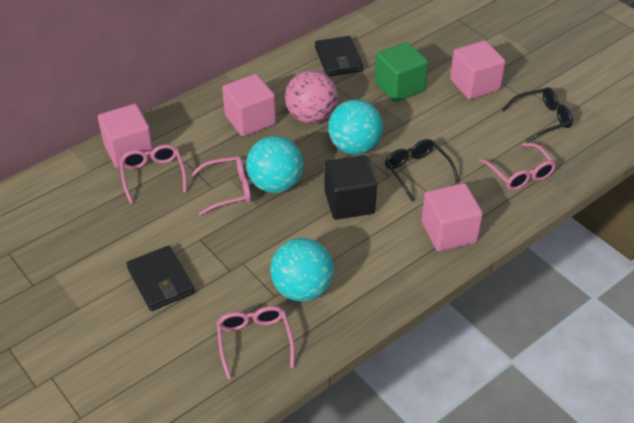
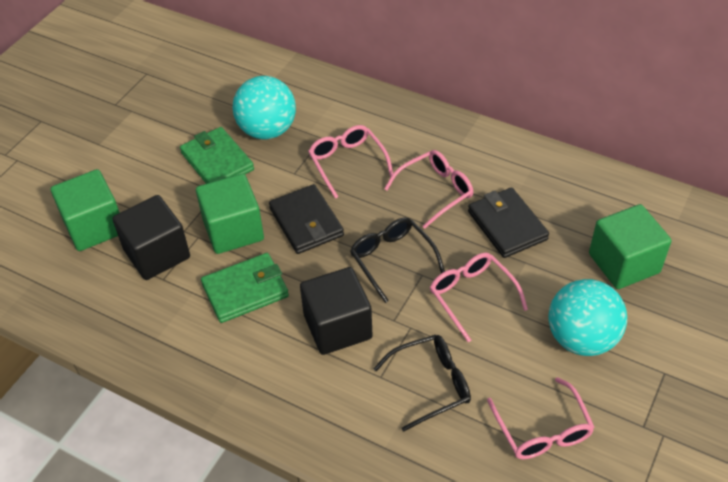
black cube: [324,155,377,220] = 1 -> [113,195,190,280] [300,267,373,355] = 2
green cube: [375,42,428,102] = 1 -> [51,169,120,251] [196,174,264,254] [589,204,672,289] = 3
green wallet: none = 0 -> [180,127,254,184] [201,253,289,323] = 2
pink ball: [285,70,338,124] = 1 -> none = 0
pink cube: [98,104,153,168] [222,74,276,137] [421,183,483,251] [450,41,505,100] = 4 -> none = 0
turquoise ball: [246,136,303,193] [270,238,334,302] [328,100,383,155] = 3 -> [233,76,296,139] [548,279,627,356] = 2

